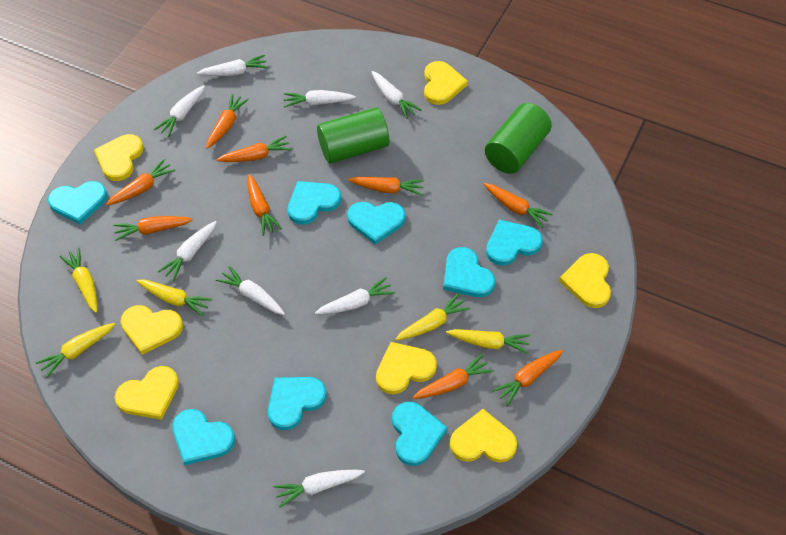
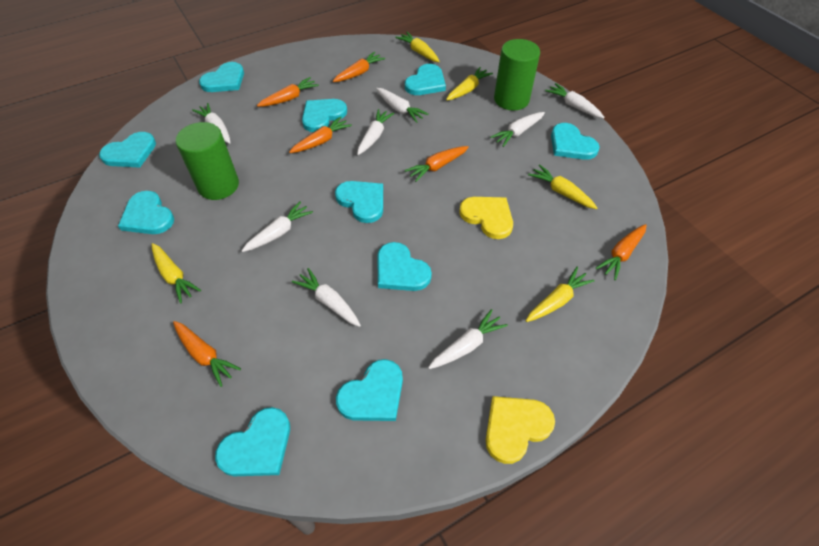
orange carrot: [106,159,176,205] [113,216,193,241] [206,94,249,149] [216,136,291,162] [248,174,282,236] [348,177,424,196] [412,354,494,399] [484,183,553,228] [492,350,563,406] = 9 -> [173,321,241,387] [257,77,319,107] [289,117,352,153] [333,52,385,82] [405,146,469,182] [596,224,647,280] = 6
turquoise heart: [48,181,108,224] [172,409,235,465] [268,377,327,430] [288,181,341,224] [347,202,406,245] [392,401,448,466] [443,247,495,297] [486,220,543,266] = 8 -> [99,132,156,168] [118,191,174,234] [199,62,244,92] [215,407,290,476] [302,99,347,132] [335,181,383,223] [336,359,403,421] [377,242,432,291] [405,64,446,95] [551,123,600,160] = 10
yellow heart: [94,134,144,181] [114,366,179,420] [120,305,183,355] [376,342,437,394] [424,61,468,105] [450,409,517,463] [559,253,611,308] = 7 -> [459,197,513,239] [486,396,555,464] = 2

